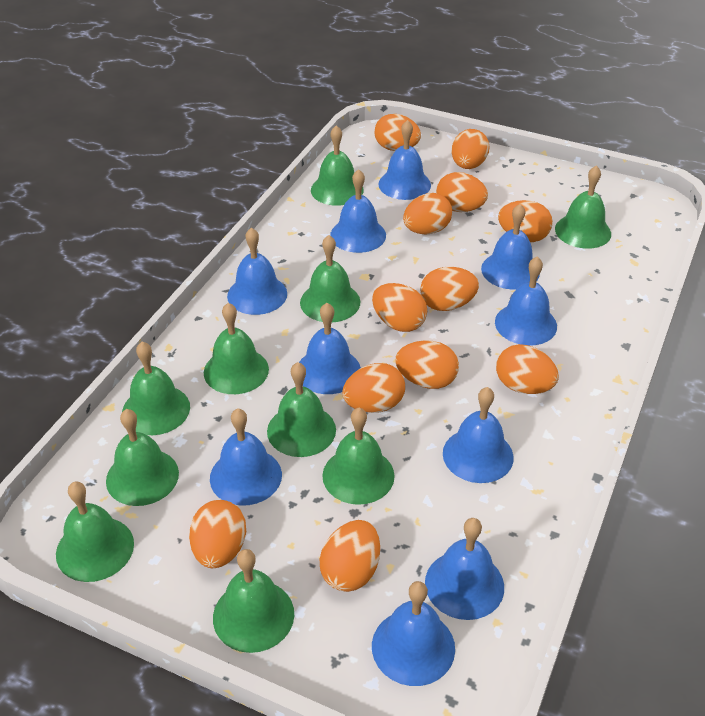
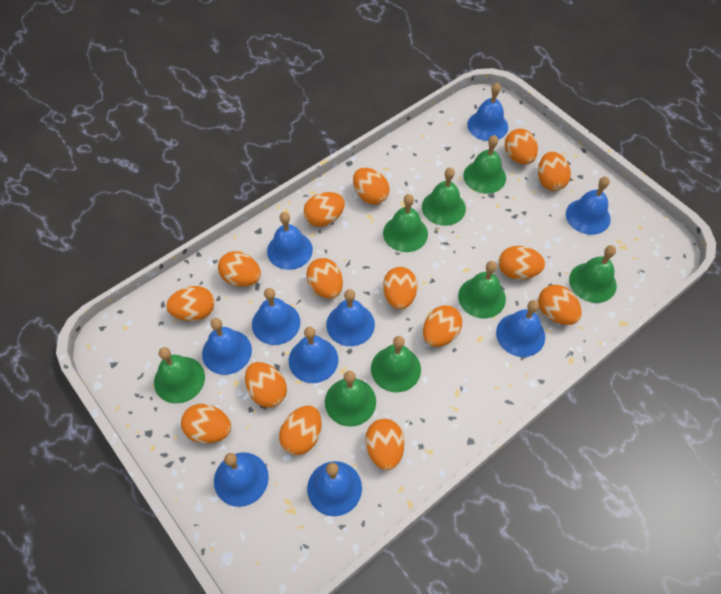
green bell: [56,481,134,582] [106,409,179,506] [122,342,190,435] [204,303,269,394] [213,549,294,653] [267,362,336,457] [300,235,360,322] [311,125,364,206] [322,408,395,505] [555,165,611,249] = 10 -> [154,347,205,404] [325,371,376,427] [371,336,421,393] [383,194,428,252] [422,167,466,226] [458,261,506,318] [463,135,506,194] [569,245,617,303] = 8
orange egg: [189,500,246,568] [320,520,380,592] [342,363,405,413] [372,283,427,332] [375,114,421,151] [395,341,459,389] [403,193,452,235] [420,267,479,311] [436,172,488,212] [451,129,489,169] [496,344,559,394] [498,200,553,242] = 12 -> [166,286,214,321] [181,404,231,444] [218,251,261,287] [245,362,287,408] [279,406,321,455] [304,192,345,227] [306,258,343,299] [353,168,390,205] [365,419,405,470] [383,267,417,309] [423,305,462,347] [499,246,545,280] [505,129,538,164] [538,152,571,191] [538,285,582,325] = 15

